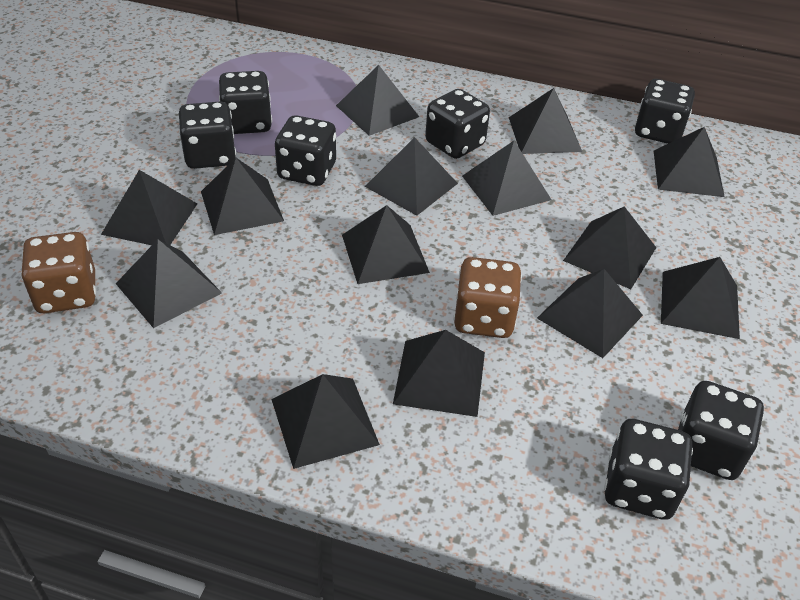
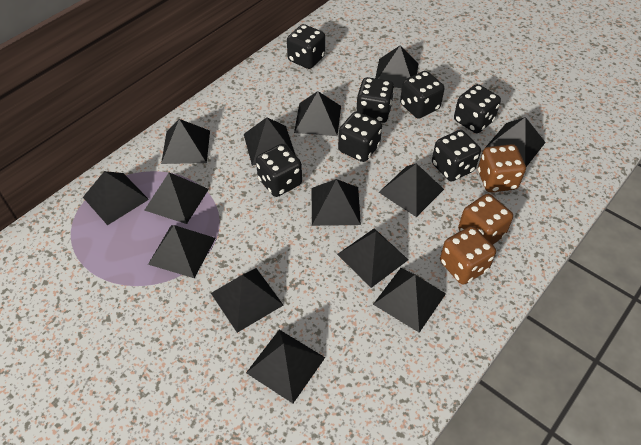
brown dice: [21,232,96,313] [454,257,522,338] = 2 -> [440,226,496,285] [458,194,513,245] [478,144,526,192] = 3

